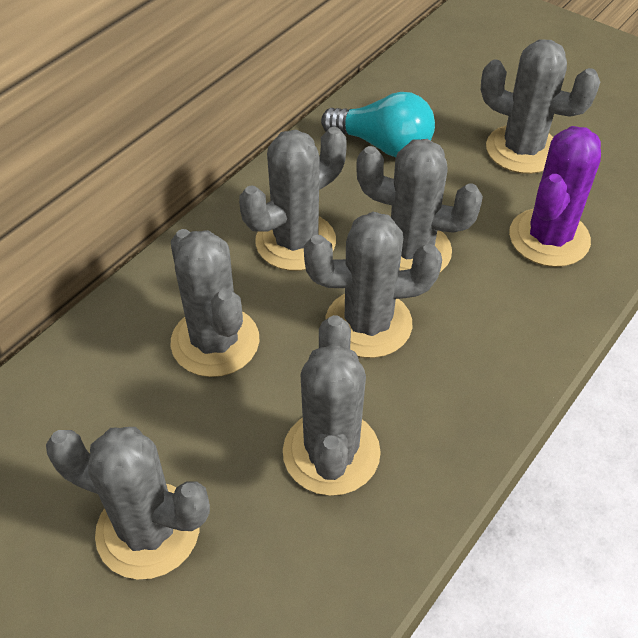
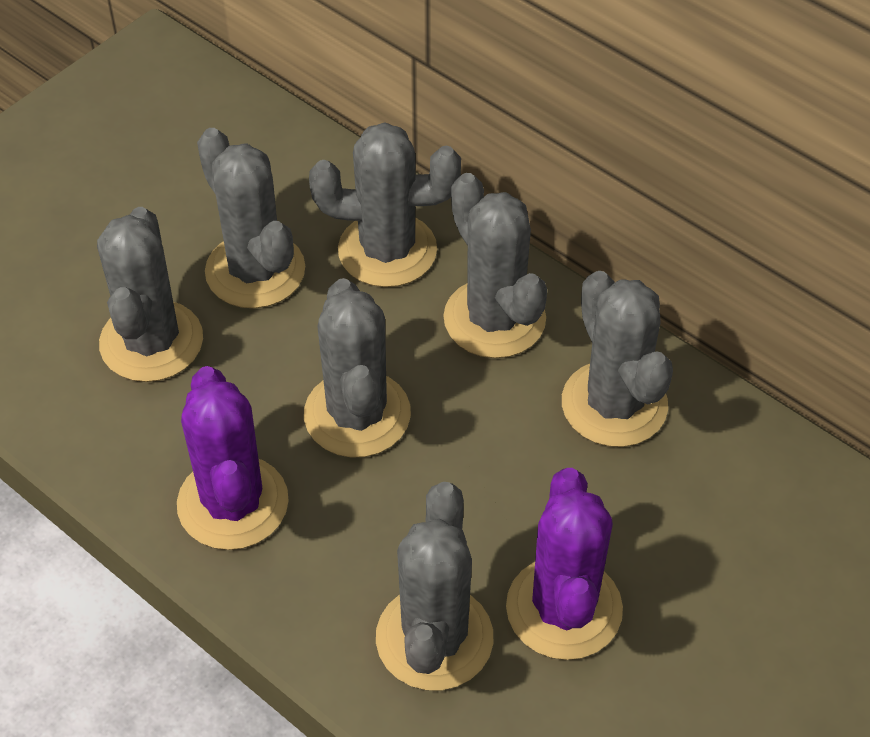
purple cactus: [509,126,601,267] = 1 -> [177,366,289,550] [506,468,623,660] = 2
turquoise light bulb: [321,92,435,157] = 1 -> none = 0

